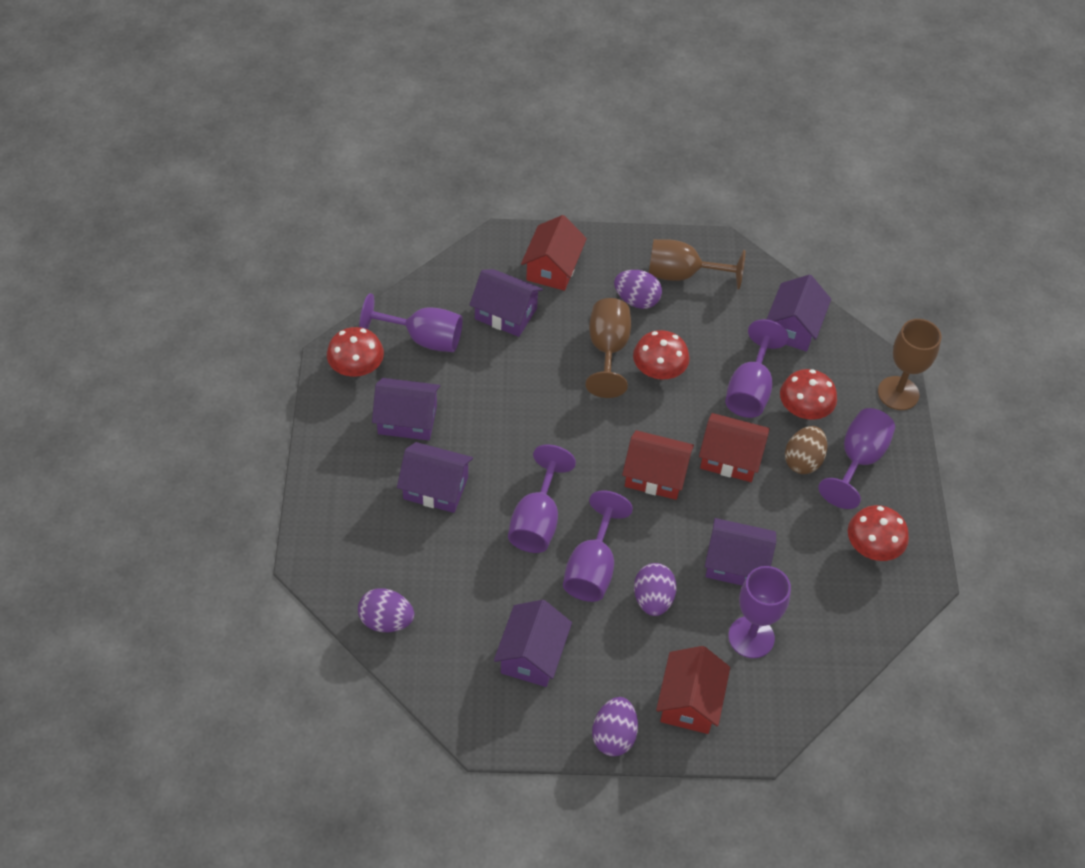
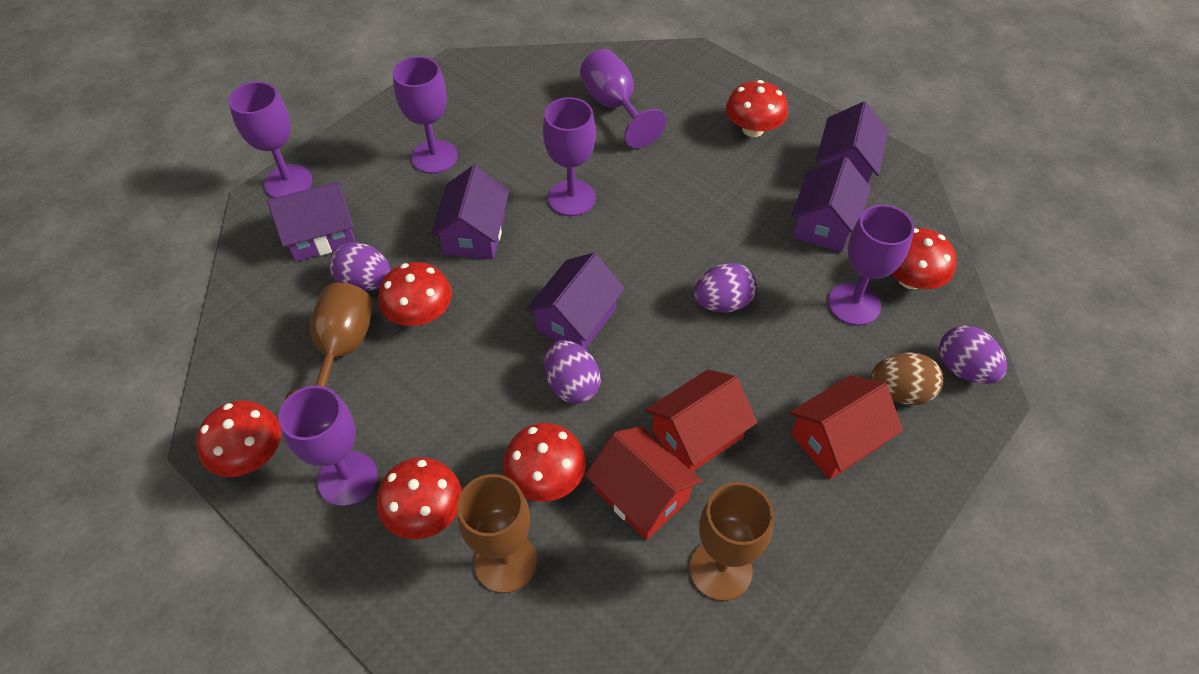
purple house: [372,378,440,441] [397,442,473,513] [469,269,543,337] [494,600,572,687] [705,518,776,585] [766,275,831,352] = 6 -> [267,182,355,261] [431,165,510,260] [526,253,625,349] [791,157,871,252] [816,102,888,184] = 5
red house: [521,215,587,291] [622,430,694,500] [656,646,730,734] [699,413,770,482] = 4 -> [585,426,702,540] [645,369,757,472] [789,375,903,479] = 3
red mushroom: [327,327,384,377] [633,330,690,379] [780,369,837,420] [848,505,909,561] = 4 -> [196,400,281,477] [377,457,462,539] [378,262,452,326] [503,423,586,502] [726,80,788,137] [892,228,956,289] = 6

